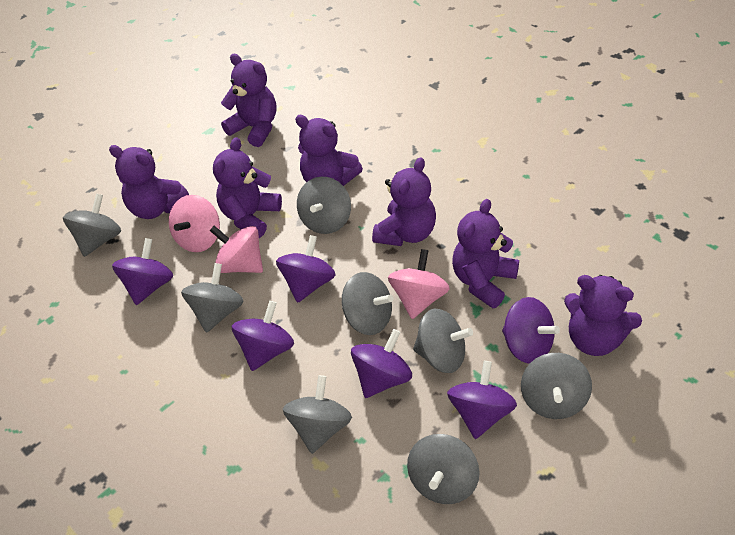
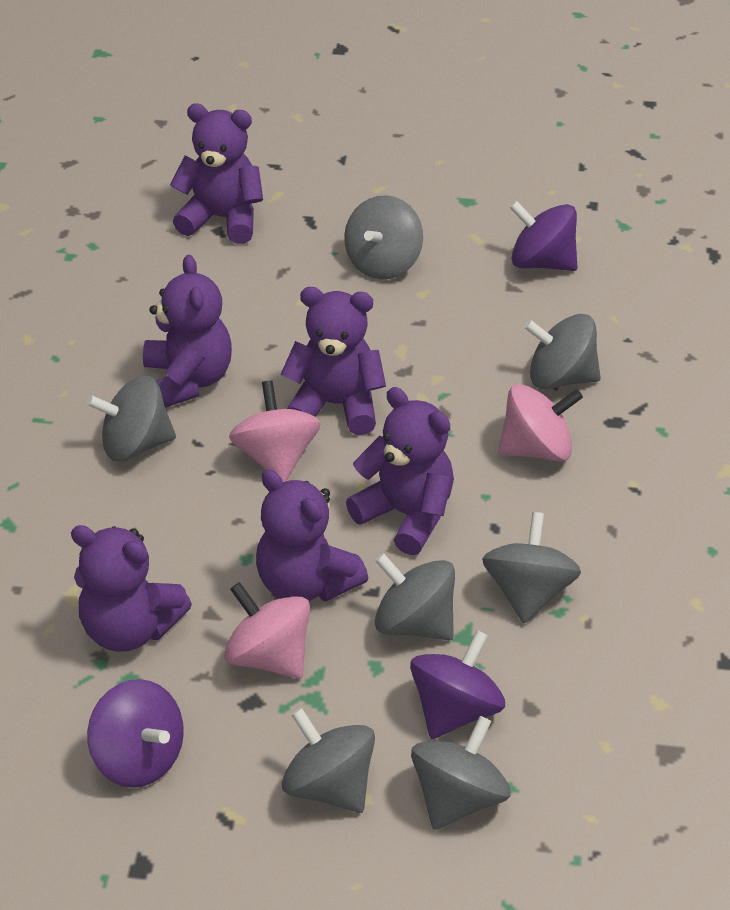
grey spinning top: [63,194,121,257] [181,263,244,333] [283,375,352,454] [297,177,351,234] [342,272,393,335] [407,434,480,504] [413,309,473,373] [521,353,592,419] = 8 -> [86,376,176,462] [282,708,375,813] [344,195,423,279] [375,553,455,640] [411,716,511,830] [482,512,581,623] [524,314,601,389] = 7
purple spinning top: [112,238,173,305] [232,301,294,371] [276,235,336,303] [351,329,412,398] [447,361,517,439] [502,297,560,364] = 6 -> [87,679,184,788] [410,630,505,739] [509,201,577,271] = 3
purple teddy bear: [109,145,189,219] [213,137,282,238] [221,54,276,147] [295,115,363,186] [372,157,436,246] [452,199,519,308] [564,275,642,356] = 7 -> [71,525,192,652] [143,254,232,407] [170,104,263,244] [256,469,368,602] [280,287,386,435] [346,387,454,555] = 6

